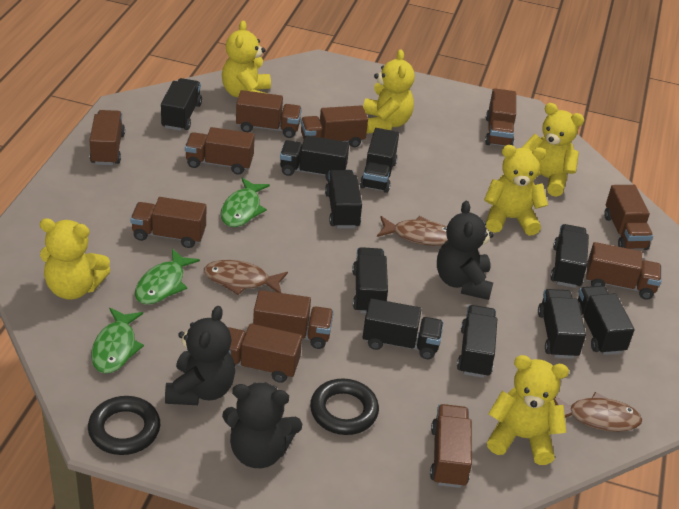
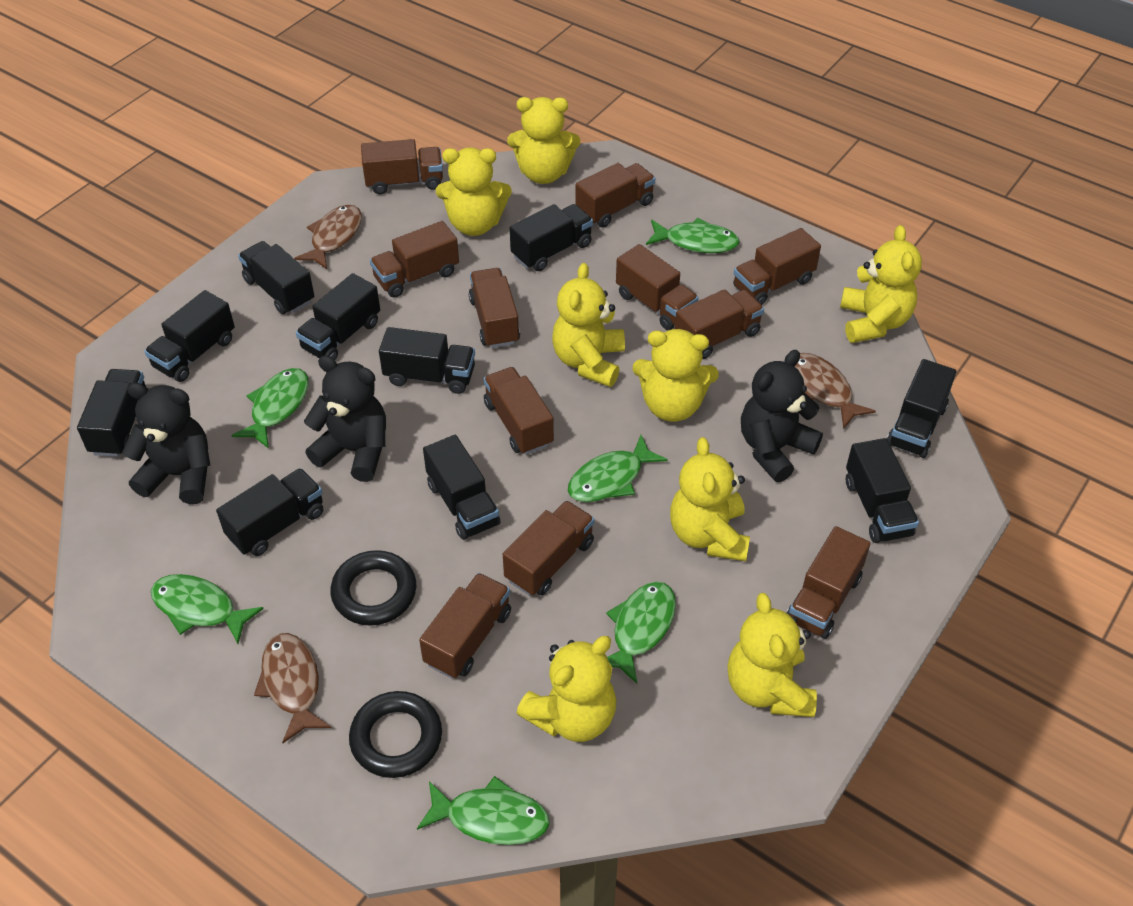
green fish: [91,308,144,373] [135,249,200,305] [221,178,270,227] = 3 -> [151,574,264,644] [232,368,309,449] [417,776,550,845] [568,435,668,502] [606,581,676,683] [646,218,740,253] = 6
yellow teddy bear: [40,218,111,300] [222,20,271,98] [363,49,415,134] [484,145,548,236] [487,355,569,465] [522,103,584,197] = 6 -> [436,147,512,236] [507,97,580,184] [517,636,616,742] [552,263,625,387] [632,329,719,422] [670,437,750,561] [728,593,817,717] [840,225,922,343] = 8

